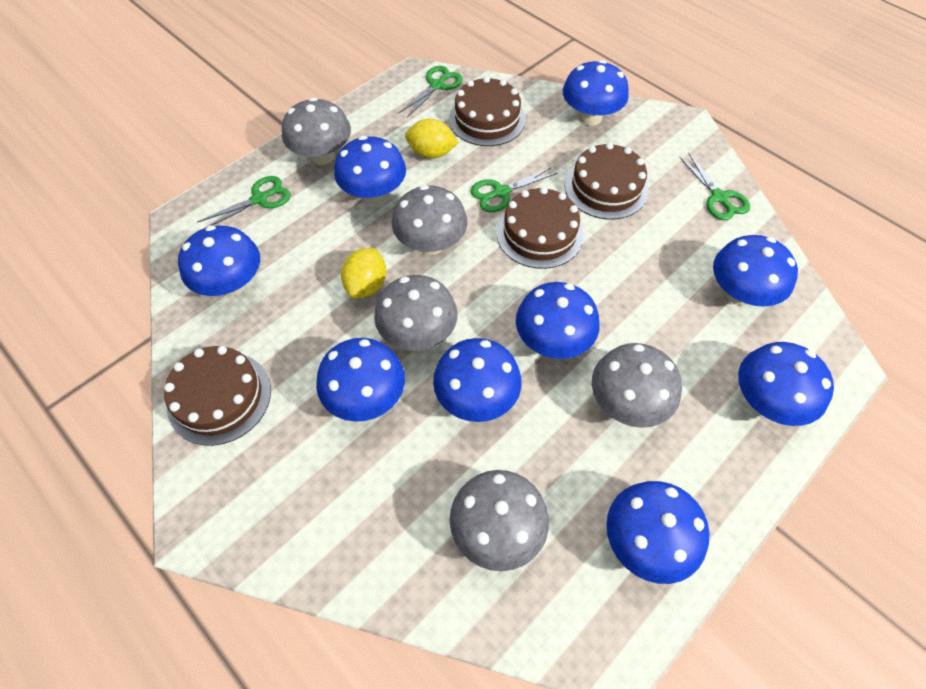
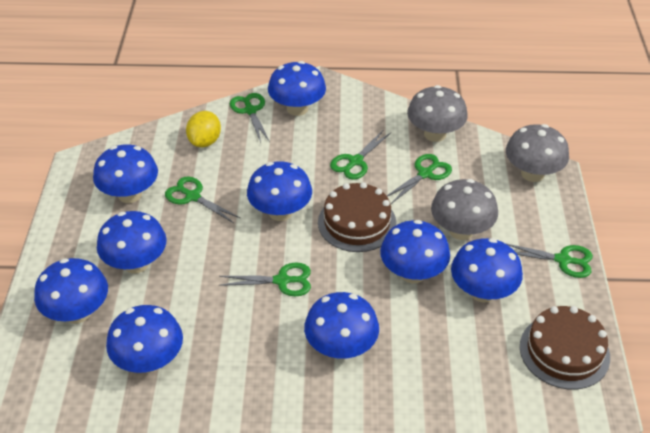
brown cake: [164,346,271,446] [449,76,526,146] [496,187,584,269] [565,143,648,219] = 4 -> [318,182,397,252] [520,306,610,390] = 2
green scissors: [197,176,291,228] [399,66,463,118] [470,167,557,212] [679,153,750,220] = 4 -> [165,176,240,223] [219,263,311,296] [230,93,270,143] [330,129,391,180] [387,154,452,204] [505,243,593,278] = 6
grey mushroom: [282,97,351,165] [374,275,457,351] [392,185,468,255] [450,470,549,571] [592,343,682,428] = 5 -> [407,85,468,142] [431,179,498,240] [506,124,569,182] = 3
yellow lemon: [341,248,386,299] [405,119,459,159] = 2 -> [186,111,221,147] = 1

